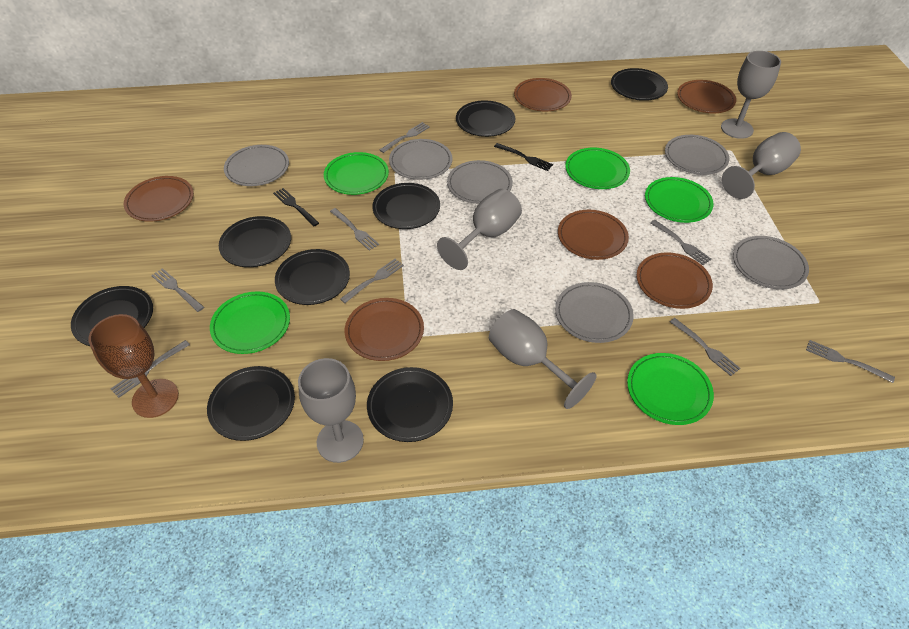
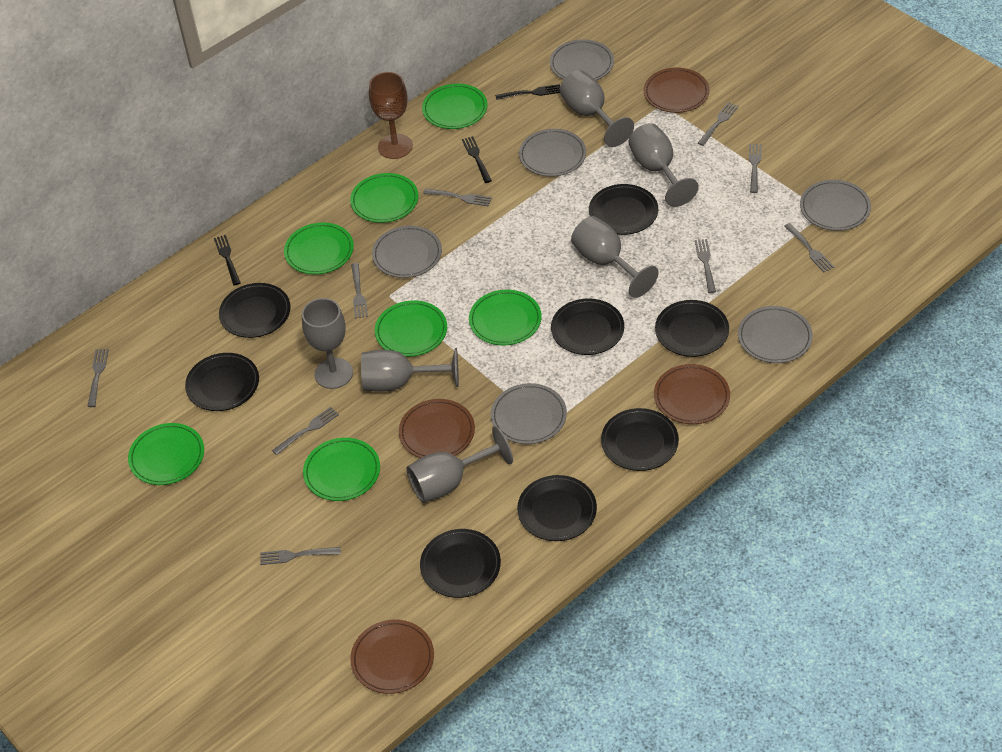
black fork: [273,188,319,227] [494,143,553,171] = 2 -> [214,235,241,285] [462,136,492,183] [495,84,560,100] = 3
brown plate: [124,176,194,222] [345,298,424,361] [514,78,572,111] [558,210,629,260] [636,252,713,309] [677,80,736,113] = 6 -> [350,620,434,694] [399,399,475,458] [644,67,710,113] [654,364,730,424] = 4
green plate: [210,291,290,354] [324,152,389,195] [565,148,630,189] [627,353,714,425] [645,177,714,223] = 5 -> [128,423,204,485] [284,223,354,275] [303,438,380,501] [350,173,418,223] [375,300,447,357] [422,84,487,129] [469,290,542,345] = 7
grey fork: [111,340,190,398] [151,268,204,312] [330,208,379,251] [340,259,404,303] [380,122,430,153] [651,220,712,265] [670,318,740,376] [806,340,895,383] = 8 -> [87,349,109,407] [260,547,341,565] [272,407,339,455] [351,263,368,319] [423,189,492,207] [695,239,716,293] [698,102,738,146] [749,144,761,193] [784,223,834,272] = 9
grey goblet: [298,358,364,463] [437,189,522,270] [489,309,597,409] [721,51,781,139] [722,132,801,199] = 5 -> [302,298,353,389] [361,348,459,392] [407,426,513,503] [560,70,634,147] [571,216,658,298] [629,123,699,207] = 6

